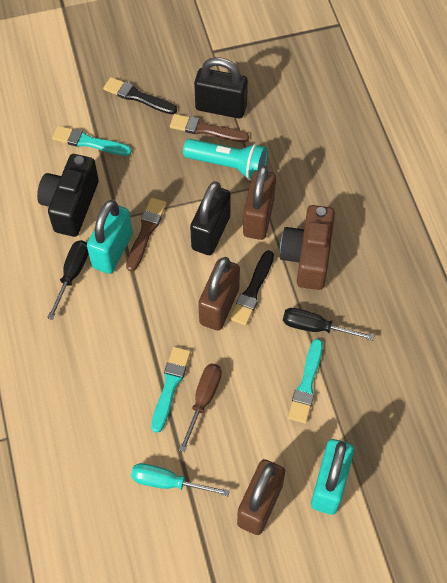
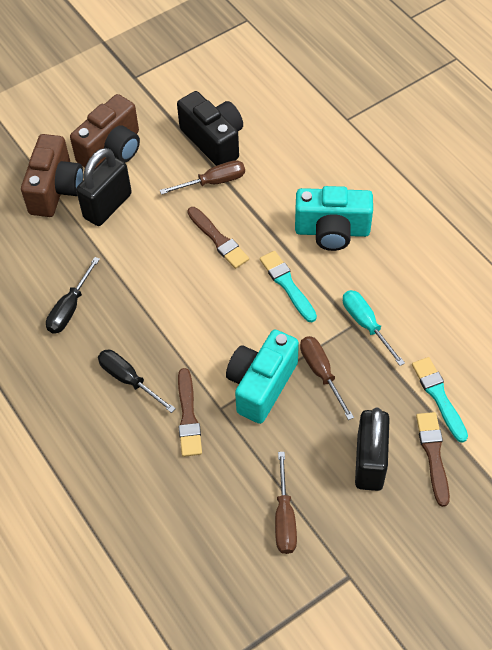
black brush: [103,77,177,114] [230,250,274,326] = 2 -> none = 0
brown brush: [126,198,167,271] [170,114,249,142] = 2 -> [178,368,202,457] [187,207,249,269] [416,412,450,507] = 3
brown camera: [280,205,335,290] = 1 -> [21,134,83,217] [70,94,140,168] = 2
brown padlock: [198,257,240,331] [237,459,285,535] [243,165,276,240] = 3 -> none = 0
brown screwdriver: [179,364,222,452] = 1 -> [160,160,245,195] [275,452,297,554] [300,336,354,420] = 3
turquoise brush: [52,126,132,156] [151,347,191,433] [288,339,323,423] = 3 -> [260,251,317,322] [412,357,468,443] = 2
turquoise camera: none = 0 -> [226,330,299,424] [295,186,373,251] = 2
turquoise flashlight: [183,139,268,180] = 1 -> none = 0
turquoise padlock: [87,200,133,274] [311,439,354,515] = 2 -> none = 0

